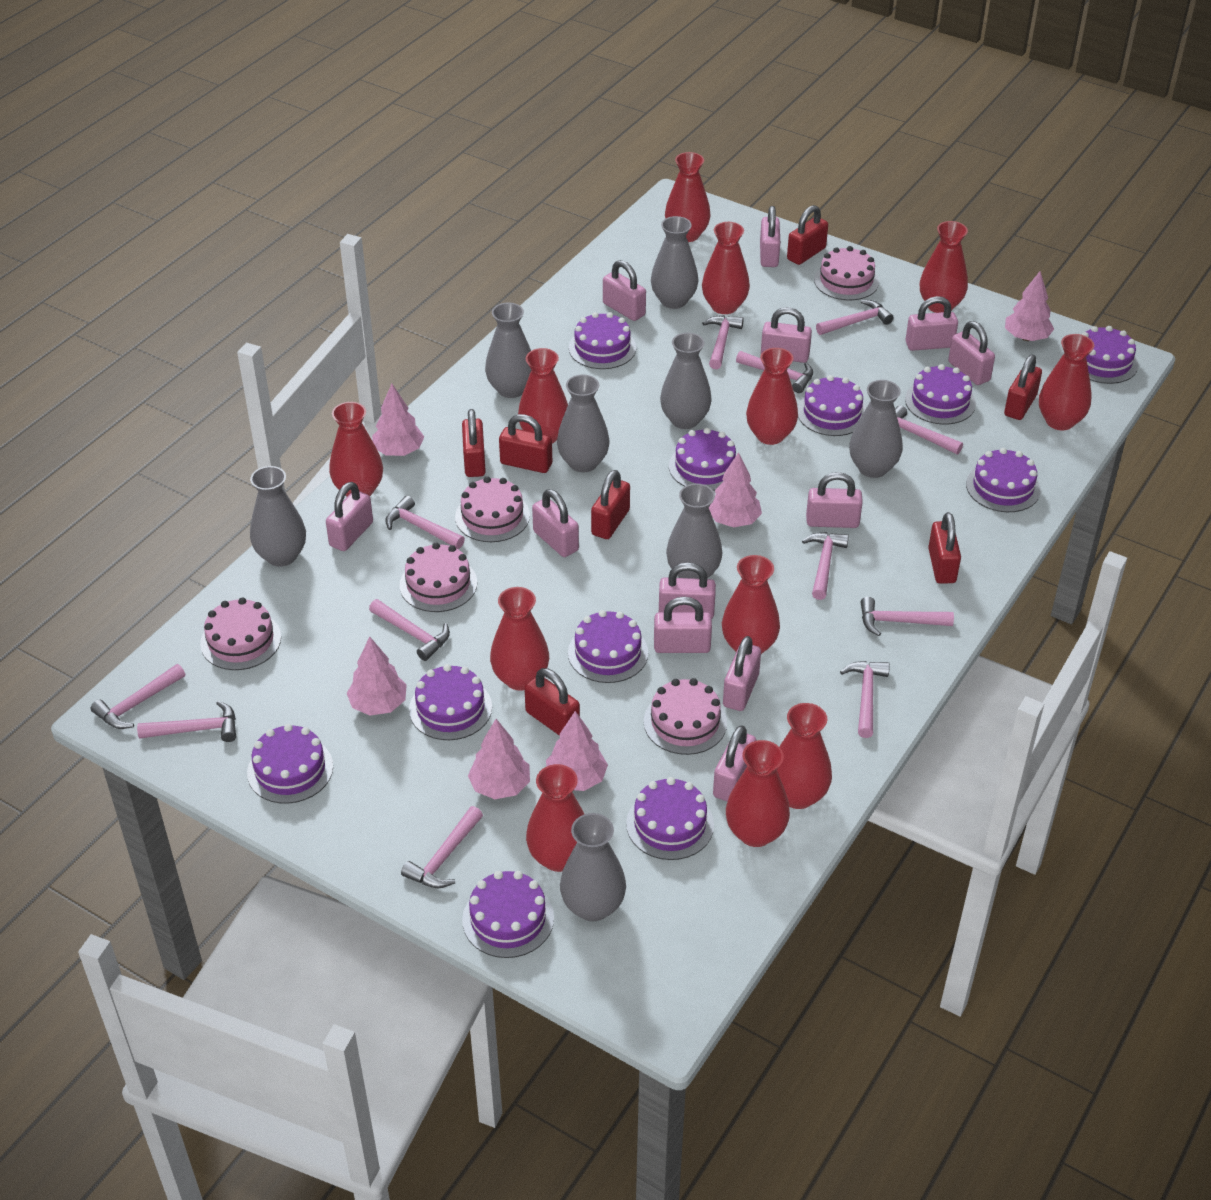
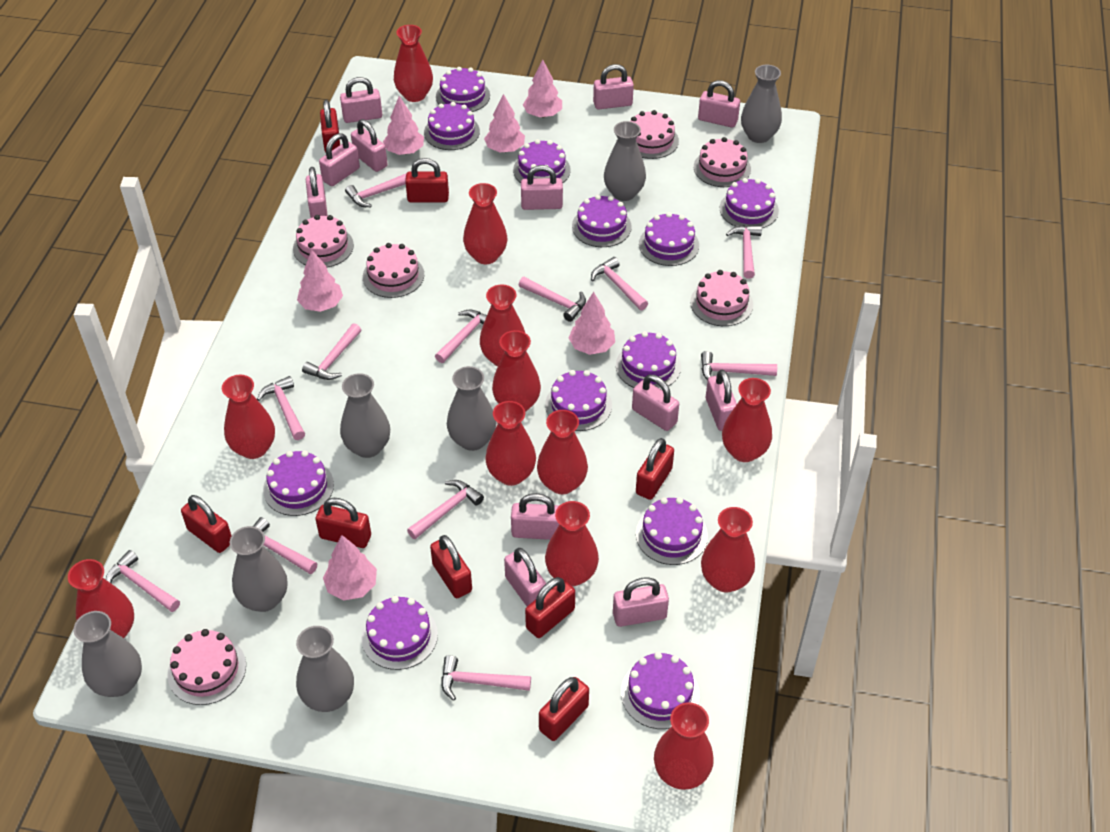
grey vase: [250,466,306,567] [485,303,532,398] [557,375,610,472] [560,813,626,921] [651,216,698,309] [660,333,712,429] [666,483,722,579] [849,380,902,478] = 8 -> [74,611,142,697] [230,526,287,612] [296,626,354,712] [340,373,390,458] [447,366,496,451] [604,121,646,201] [741,65,782,143] = 7
pink cake: [200,598,281,670] [399,543,477,612] [455,476,530,542] [644,678,727,755] [814,246,879,300] = 5 -> [167,629,246,705] [293,215,354,268] [363,243,424,298] [631,110,679,159] [690,270,753,326] [694,137,751,187] = 6
purple cake: [247,724,333,804] [409,664,492,740] [462,871,554,958] [568,610,648,683] [569,312,636,369] [626,777,714,860] [669,428,736,491] [798,375,866,436] [905,364,976,424] [966,448,1041,512] [1082,326,1138,384] = 11 -> [263,451,334,516] [361,596,438,670] [424,102,480,150] [436,67,490,112] [513,139,571,183] [545,370,612,431] [572,195,632,247] [616,331,681,389] [621,652,699,729] [636,497,708,565] [639,212,699,266] [720,178,779,228] = 12
red padlock: [462,409,486,477] [499,414,552,473] [524,668,580,736] [591,470,630,539] [787,205,828,265] [928,512,961,584] [1004,355,1042,420] = 7 -> [181,495,231,553] [315,498,371,548] [320,100,340,153] [405,158,449,202] [430,535,472,598] [525,577,575,638] [539,677,589,741] [636,438,674,500] = 8

